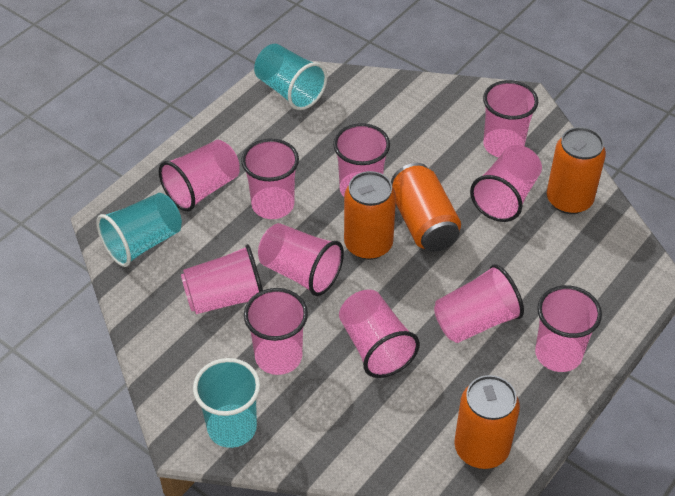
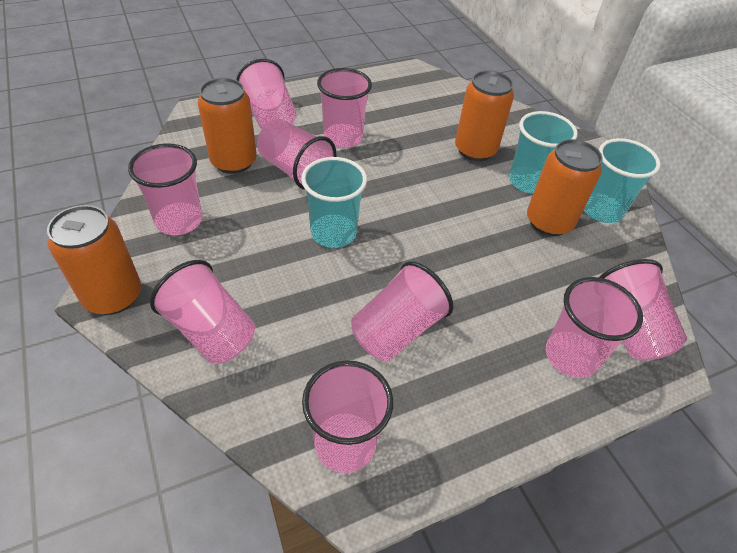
pink cup: [159,140,240,212] [181,244,263,314] [241,139,299,219] [244,288,308,375] [258,223,344,296] [333,123,390,196] [339,290,420,378] [434,264,524,343] [470,145,542,222] [483,80,538,158] [535,285,602,372] = 11 -> [128,143,202,235] [150,260,255,364] [236,59,296,129] [257,119,336,190] [302,360,393,473] [317,68,372,148] [351,261,454,361] [546,277,643,378] [599,259,687,361] = 9

